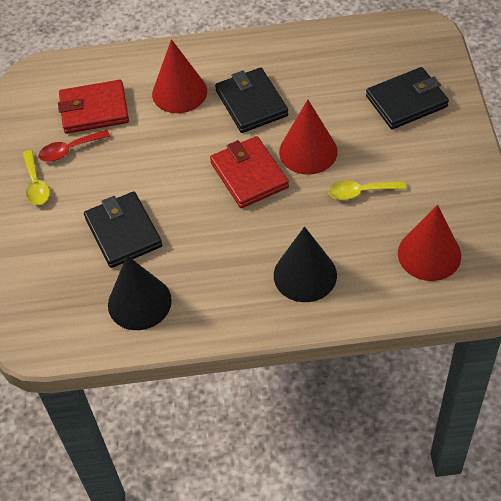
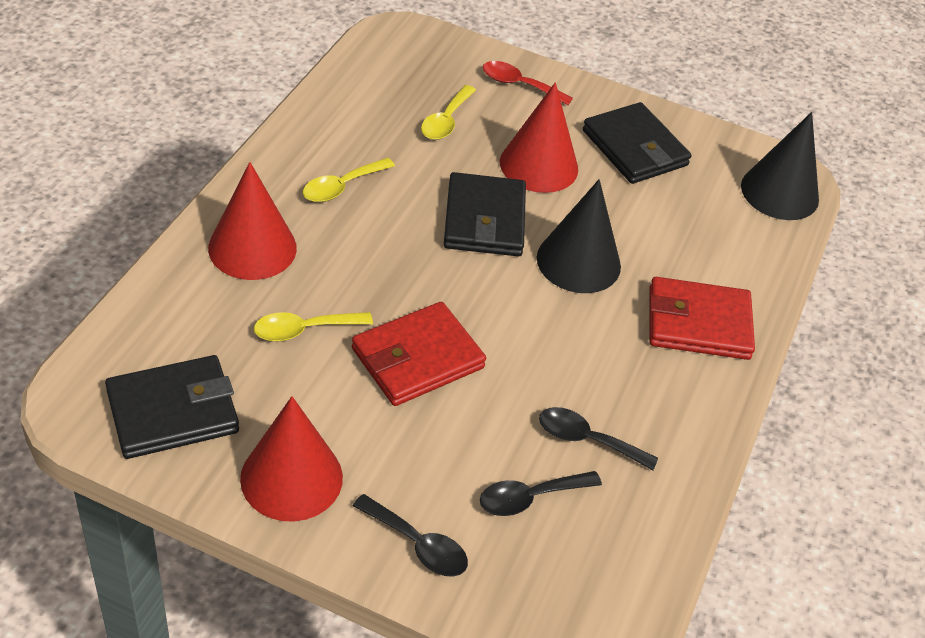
black spoon: none = 0 -> [353,494,468,577] [480,471,602,516] [539,407,658,470] = 3
yellow spoon: [22,150,50,205] [328,181,406,200] = 2 -> [254,312,373,342] [303,158,395,202] [421,85,476,140] = 3

